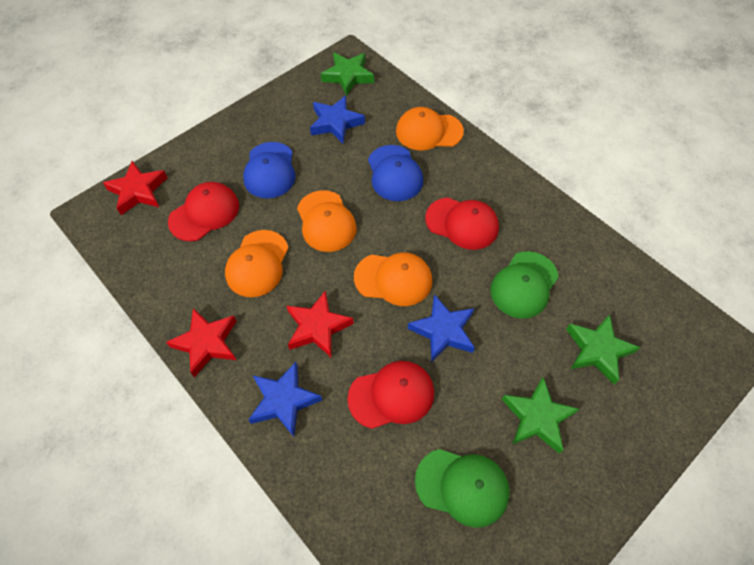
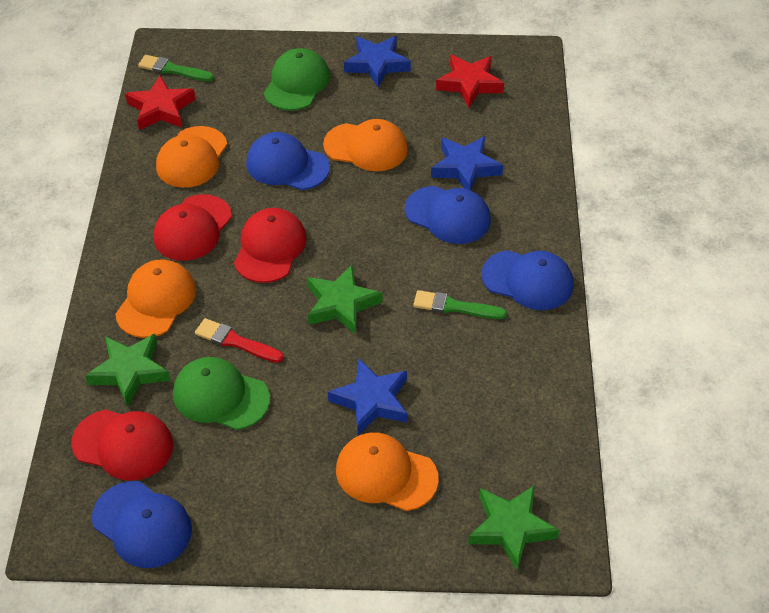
blue cap: [243,142,295,198] [368,145,423,201] = 2 -> [92,481,192,568] [246,132,330,190] [405,186,491,244] [481,250,574,310] = 4
green brush: none = 0 -> [138,55,214,81] [413,290,507,319] = 2
red brush: none = 0 -> [195,318,284,363] = 1
red star: [103,161,168,215] [166,308,237,378] [286,290,354,357] = 3 -> [125,76,195,130] [436,54,504,107] = 2

